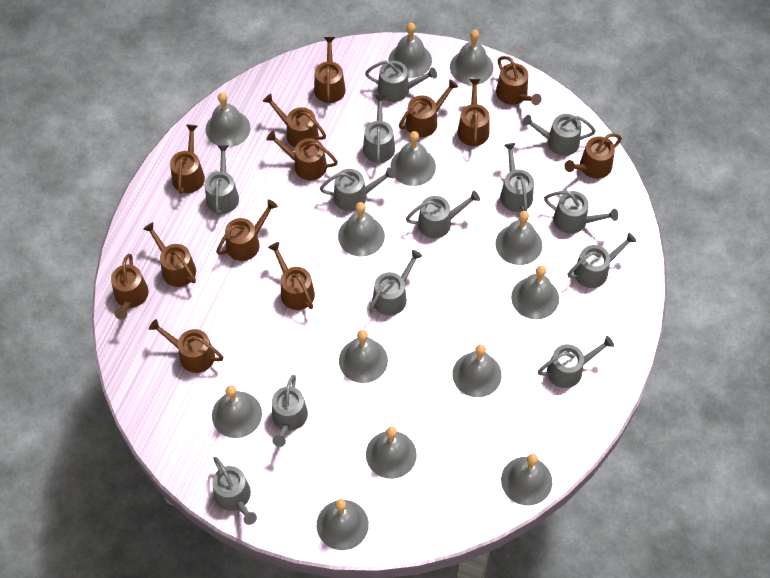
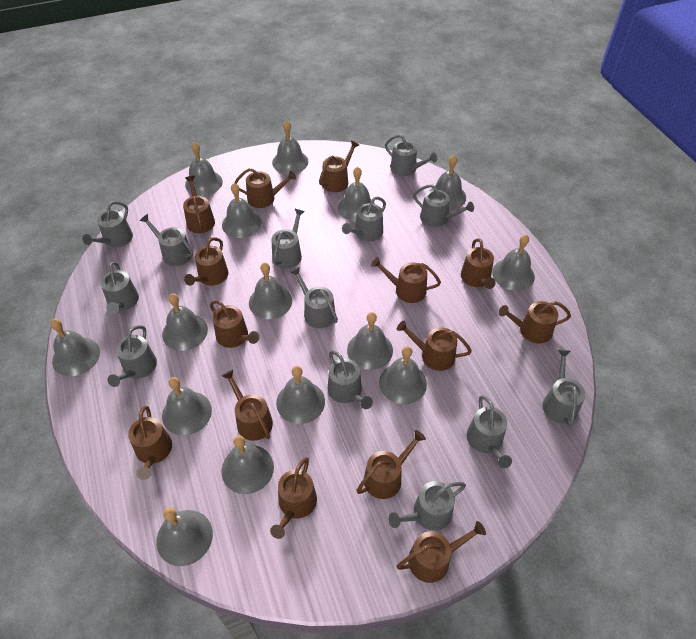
brown watering can: [111,254,149,320] [143,222,196,287] [149,319,223,373] [170,125,205,194] [216,200,278,261] [263,94,326,148] [266,131,338,180] [268,242,315,310] [314,37,345,103] [399,80,458,137] [457,79,489,147] [496,56,542,105] [564,133,622,179] = 13 -> [128,406,172,480] [183,176,215,233] [184,237,229,286] [210,300,259,348] [222,370,273,441] [234,168,296,208] [270,457,317,539] [319,140,359,192] [356,430,426,499] [371,257,441,303] [396,521,486,583] [397,321,472,371] [461,239,496,289] [499,301,571,344] = 14
grey bell: [206,92,250,147] [212,385,262,438] [317,499,369,550] [338,202,385,257] [339,330,388,383] [366,427,417,479] [389,23,432,78] [390,131,436,186] [450,30,493,85] [452,344,502,397] [495,211,542,265] [501,454,552,505] [511,266,559,319] = 13 -> [50,319,100,376] [156,508,213,566] [162,293,208,351] [162,377,212,435] [185,142,223,196] [222,183,261,238] [222,435,274,494] [249,263,292,319] [272,121,308,174] [276,366,325,424] [338,167,375,221] [347,312,393,370] [379,346,427,404] [430,155,466,209] [492,235,535,291] = 15

